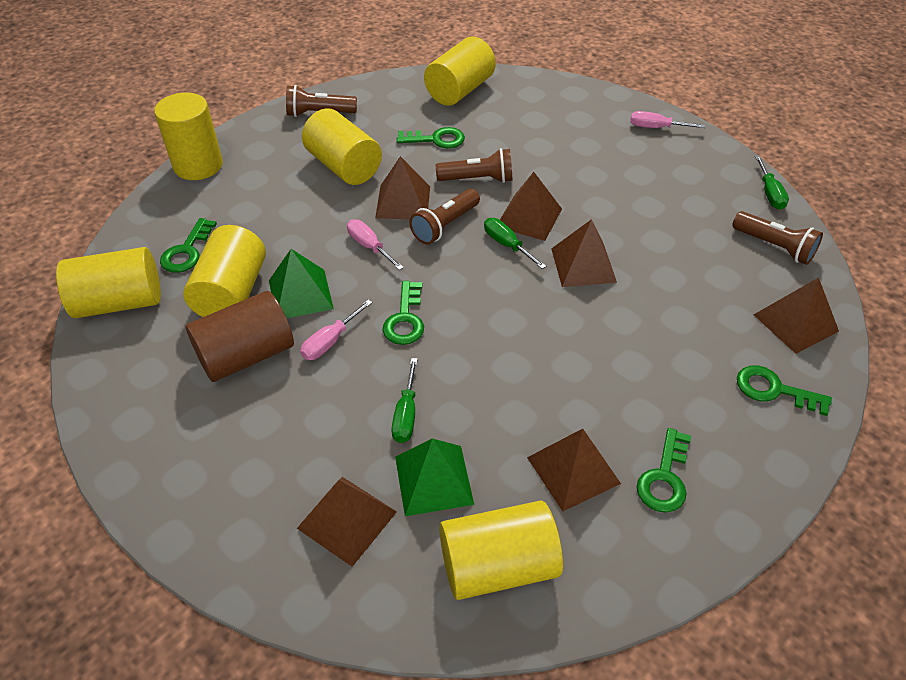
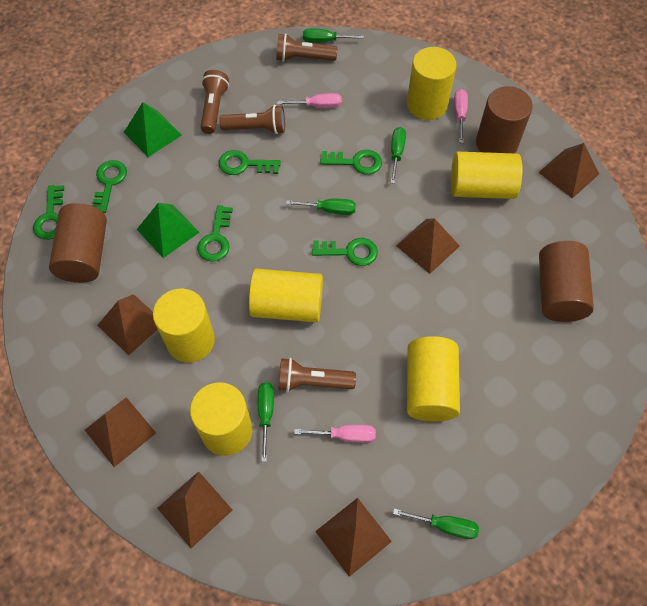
brown cylinder: [186,291,294,382] = 1 -> [49,203,107,283] [476,86,533,153] [539,241,594,322] = 3
green key: [160,218,217,273] [383,281,424,345] [397,127,465,148] [637,428,691,513] [737,365,832,416] = 5 -> [33,185,64,240] [91,160,127,213] [197,205,233,262] [218,150,281,175] [312,238,378,266] [320,150,382,175] = 6
green screwdriver: [391,358,418,443] [484,218,546,269] [755,156,789,210] = 3 -> [258,382,274,462] [286,199,356,215] [303,28,364,43] [390,127,406,184] [393,508,479,539] = 5

